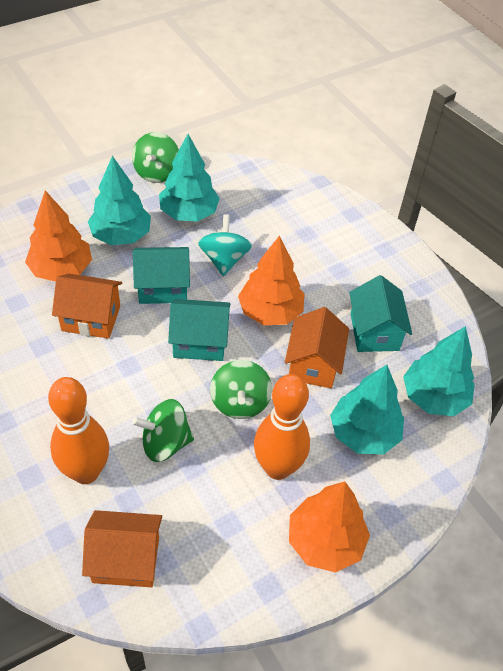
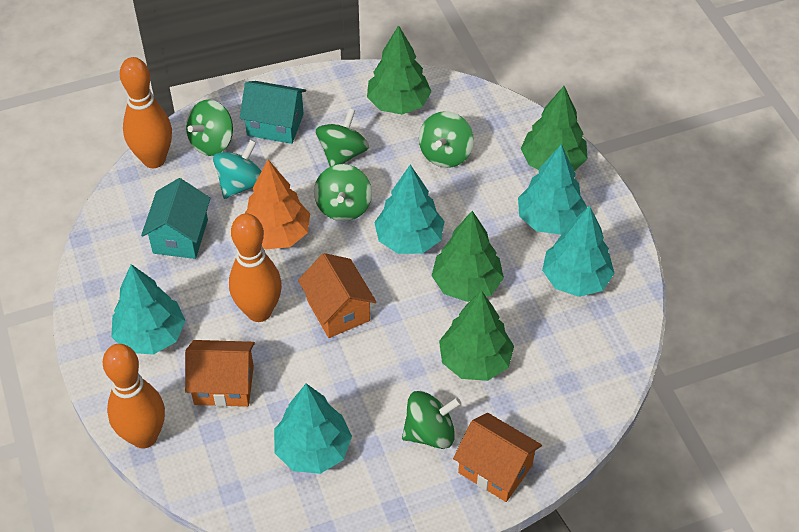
green spinning top: [132,132,179,183] [132,399,194,462] [210,360,272,419] = 3 -> [186,100,233,156] [314,164,372,221] [316,108,369,167] [402,391,461,449] [419,111,474,168] = 5
green tree: none = 0 -> [367,25,432,115] [432,211,504,302] [439,290,514,381] [521,86,587,171] = 4
orange bowling pin: [48,377,109,484] [254,374,310,480] = 2 -> [103,344,165,449] [120,57,172,168] [229,213,282,322] = 3
orange tree: [25,191,92,282] [238,236,304,325] [289,481,370,573] = 3 -> [244,160,310,250] = 1
turquoise house: [133,247,190,304] [168,299,230,361] [349,275,412,352] = 3 -> [141,178,211,259] [240,81,306,144] = 2
turquoise tree: [88,156,151,245] [159,134,220,221] [330,365,404,455] [403,326,475,416] = 4 -> [111,264,185,355] [274,383,352,474] [374,164,445,254] [518,144,587,235] [542,206,615,297] = 5

